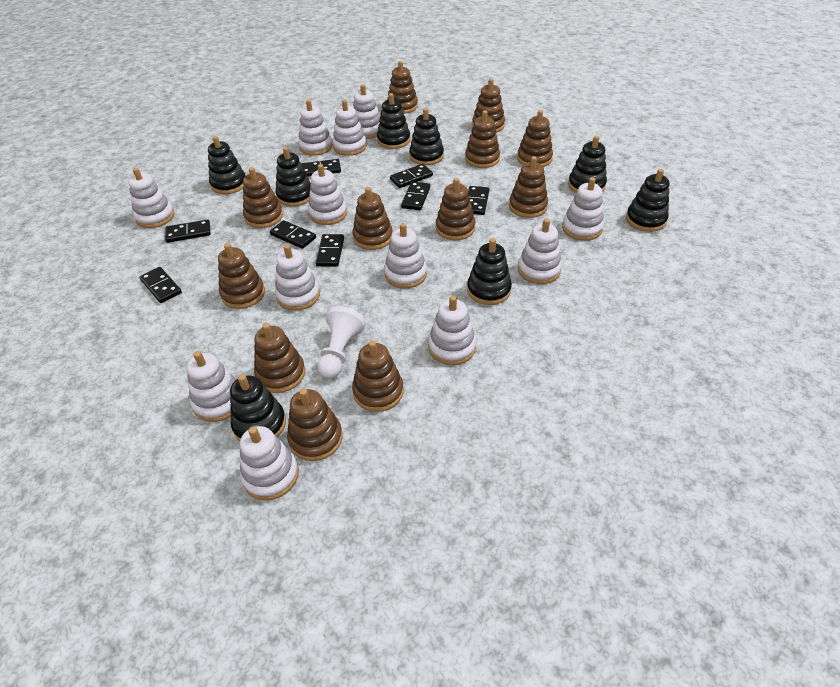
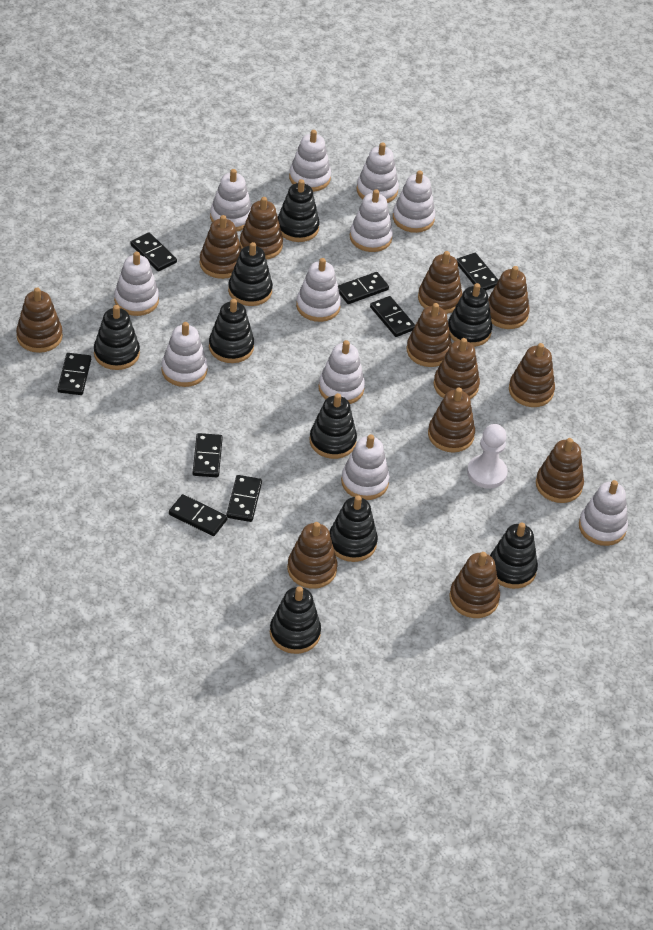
black stacking toy: [208,136,245,194] [230,374,286,441] [276,147,311,207] [377,93,410,149] [409,108,444,165] [467,238,512,305] [568,136,607,193] [626,169,670,232] = 8 -> [94,305,140,370] [209,299,254,363] [228,242,273,306] [270,586,321,654] [278,179,320,242] [309,393,357,459] [329,496,378,562] [448,283,492,347] [490,523,538,589] = 9
white stacking toy: [128,168,175,228] [187,351,236,422] [240,426,299,500] [275,244,320,311] [298,100,333,156] [308,164,347,225] [332,100,367,156] [353,84,381,139] [384,223,427,289] [428,296,476,365] [518,218,562,284] [562,177,604,241] = 12 -> [114,252,159,316] [161,322,208,387] [210,169,252,231] [289,130,331,192] [296,258,341,322] [318,340,365,404] [341,434,390,500] [350,189,393,252] [356,142,399,203] [393,170,435,233] [579,480,628,546] = 11

